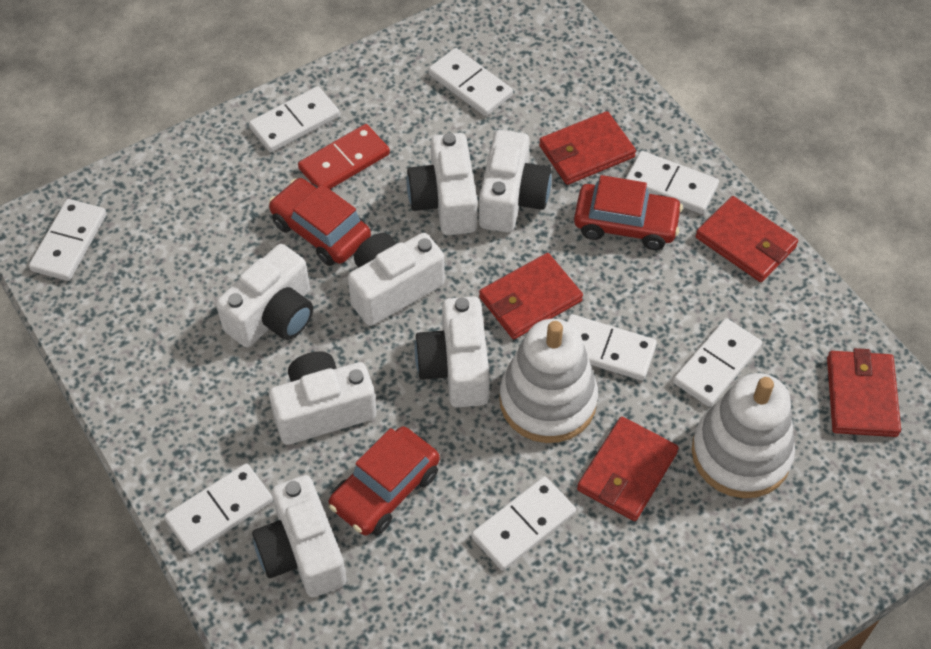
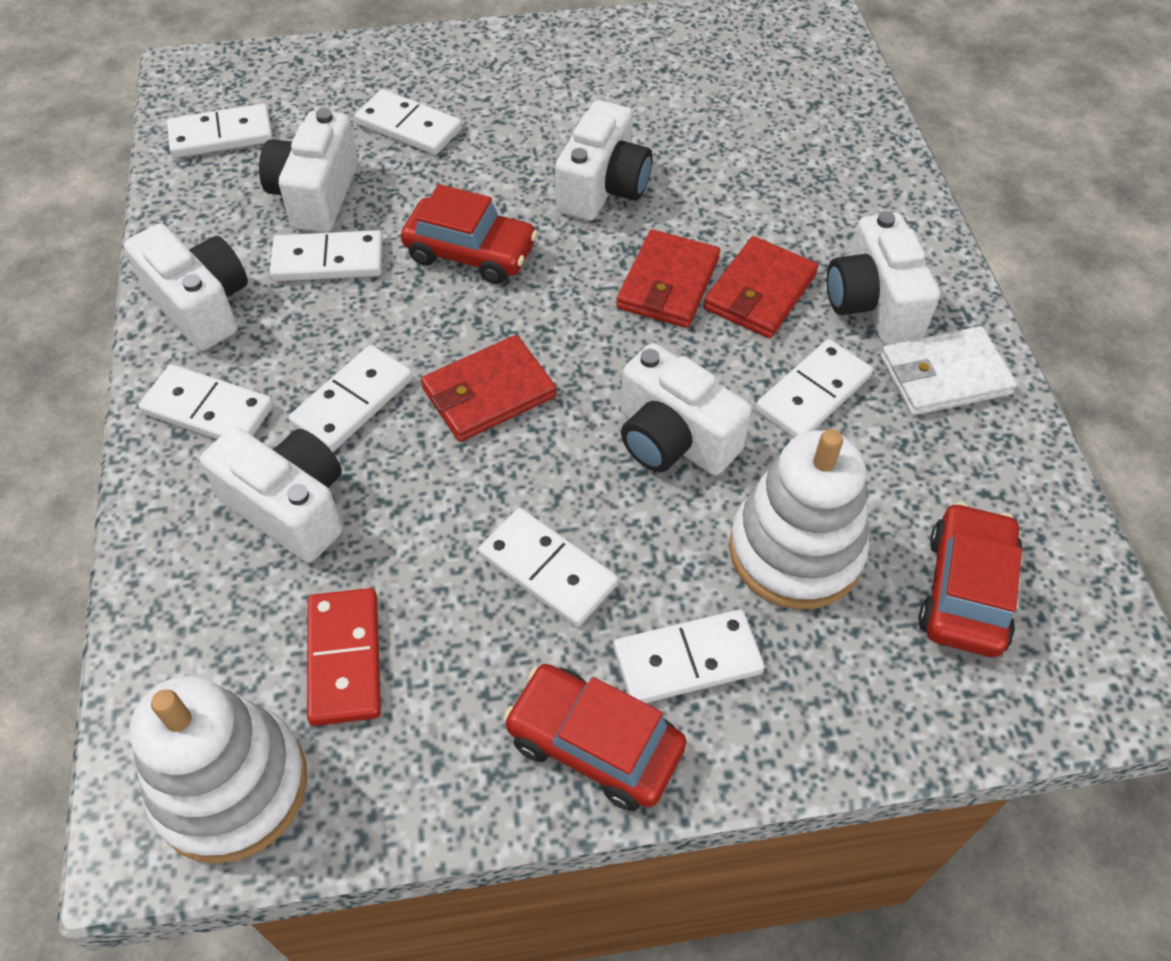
red wallet: [479,253,583,339] [539,111,636,185] [577,417,679,521] [696,196,798,282] [827,348,901,437] = 5 -> [421,335,557,442] [616,229,720,328] [703,236,818,338] = 3
white camera: [216,244,313,347] [252,475,347,597] [269,351,377,445] [348,233,445,326] [407,133,477,235] [415,297,490,407] [479,130,552,233] = 7 -> [124,223,248,351] [199,427,342,563] [259,108,358,232] [555,100,652,221] [621,343,752,475] [827,212,940,345] = 6
white wallet: none = 0 -> [880,326,1017,415] = 1

